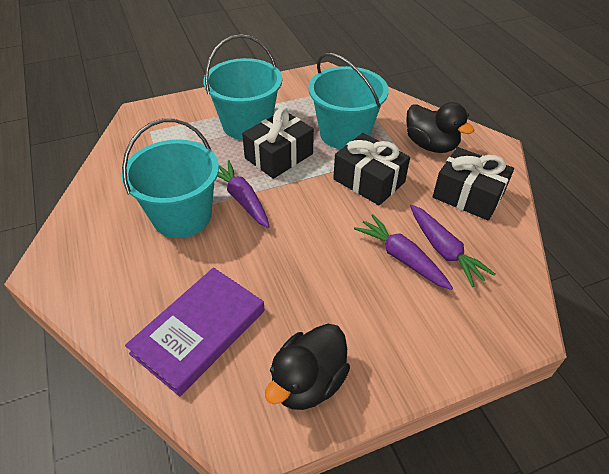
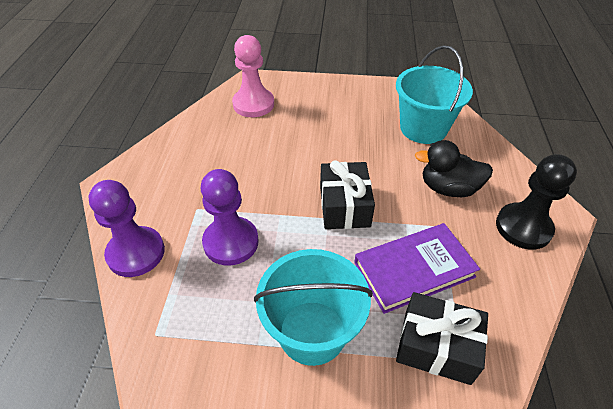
black duck: [265,324,350,410] [406,102,474,153] = 2 -> [415,140,493,197] = 1
black gift: [242,108,314,179] [333,133,410,205] [433,147,514,220] = 3 -> [320,160,375,229] [396,292,488,385] = 2
black pawn: none = 0 -> [496,154,577,250] = 1
pink pawn: none = 0 -> [232,35,274,117] = 1
purple carrot: [218,160,270,228] [354,214,453,290] [410,204,496,287] = 3 -> none = 0
purple pawn: none = 0 -> [88,180,165,277] [201,169,259,266] = 2
turquoise bucket: [122,118,219,238] [203,34,282,140] [308,53,389,149] = 3 -> [254,249,373,366] [396,45,473,144] = 2

